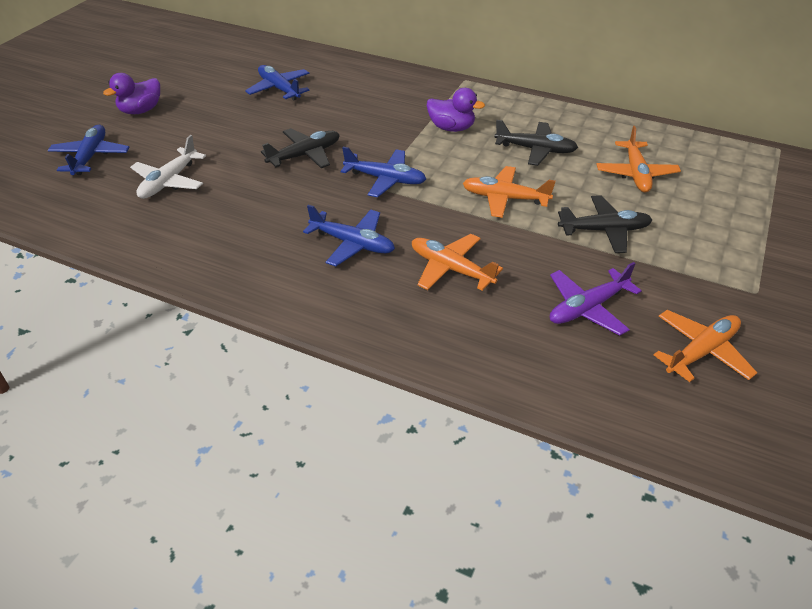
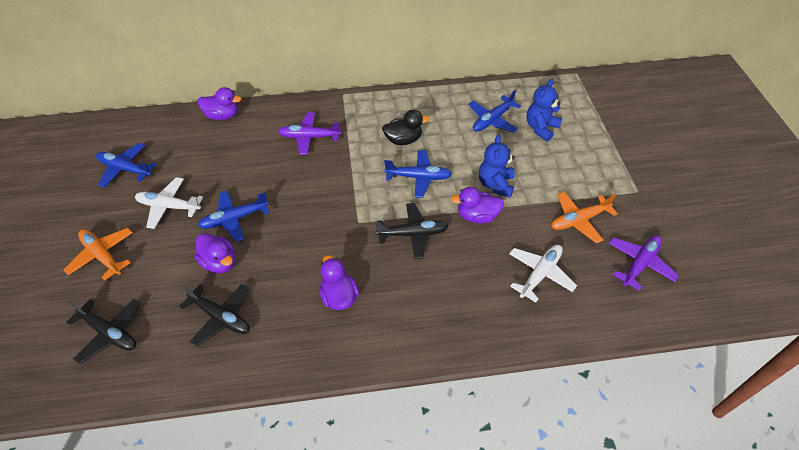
black duck: none = 0 -> [382,109,430,145] = 1
blue teddy bear: none = 0 -> [479,135,515,198] [526,79,562,142] = 2
orange plane: [412,234,503,291] [463,166,556,218] [596,126,681,192] [654,310,757,382] = 4 -> [63,228,133,281] [551,192,618,243] = 2
purple duck: [103,73,160,114] [427,88,485,132] = 2 -> [194,233,235,274] [198,87,242,120] [319,255,359,310] [451,187,504,224] = 4
purple plane: [550,262,641,335] = 1 -> [278,112,341,155] [609,235,679,291] = 2
white plane: [130,135,206,199] = 1 -> [135,177,203,229] [509,245,577,303] = 2

